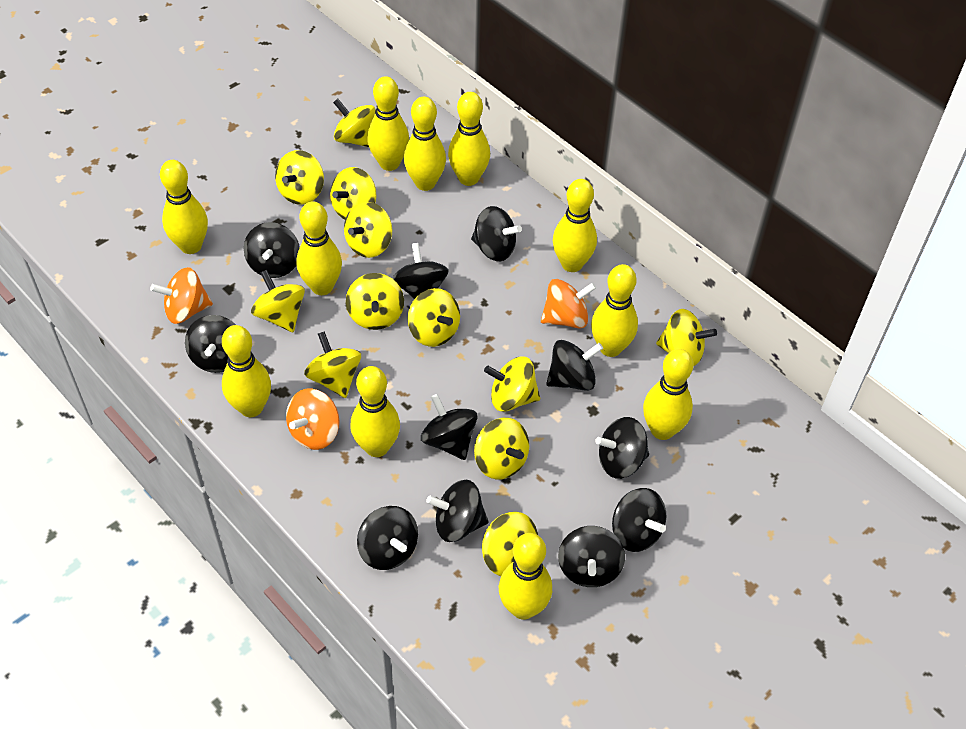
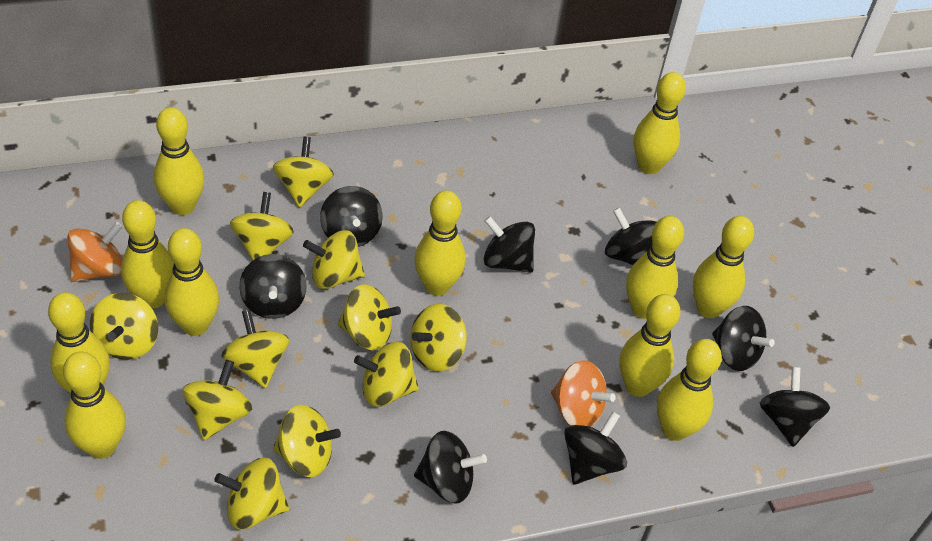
black spinning top: [185,315,236,373] [244,222,300,278] [357,506,418,570] [392,243,449,299] [421,394,478,460] [426,480,489,542] [471,206,522,261] [546,340,603,391] [558,526,625,587] [595,417,649,479] [612,488,666,552] = 11 -> [239,254,307,319] [320,186,382,247] [414,431,487,504] [484,216,535,273] [564,412,627,484] [605,207,657,265] [712,306,775,371] [760,367,830,447] = 8
orange spinning top: [150,267,213,324] [286,388,339,450] [541,279,596,329] = 3 -> [67,222,123,282] [551,360,616,427] = 2
yellow spinning top: [251,270,305,332] [275,150,324,205] [304,331,361,398] [330,167,377,220] [333,99,376,147] [344,202,392,258] [346,273,404,330] [408,288,460,347] [474,418,529,479] [482,512,538,576] [484,356,540,412] [656,309,717,366] = 12 -> [90,293,158,360] [183,360,252,440] [214,458,289,529] [221,309,289,388] [230,192,294,260] [273,137,334,208] [273,405,341,477] [303,230,365,289] [338,284,401,351] [354,342,419,407] [410,304,467,371] = 11

